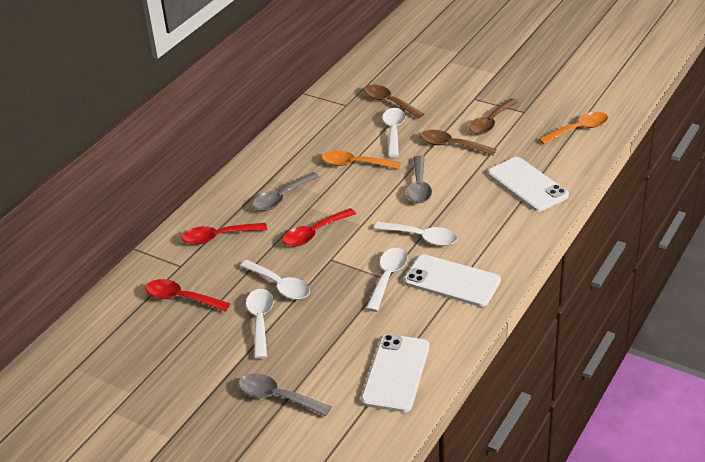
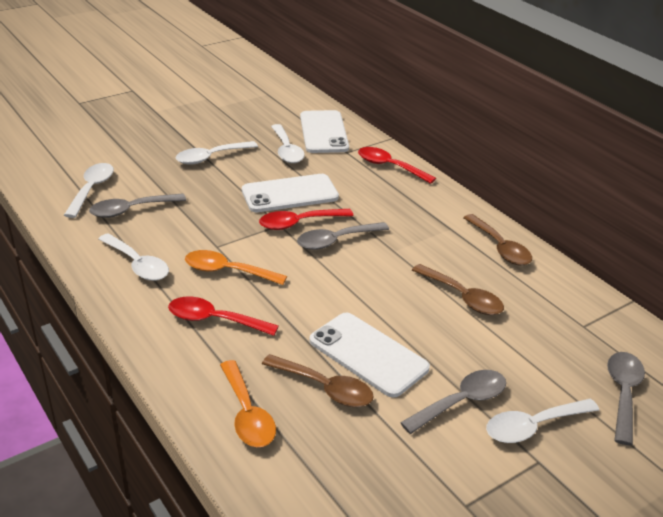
grey spoon: [239,373,331,416] [252,172,319,211] [407,156,432,203] = 3 -> [89,193,186,218] [297,222,389,250] [400,370,506,434] [607,352,645,446] = 4

